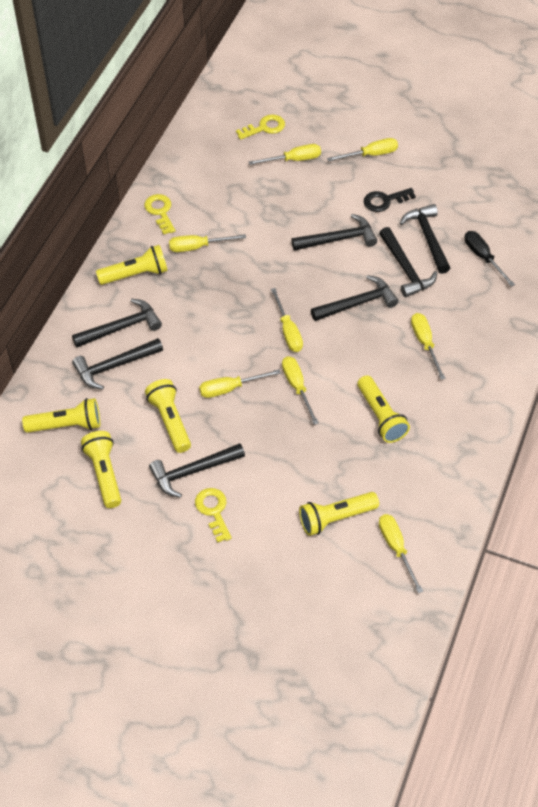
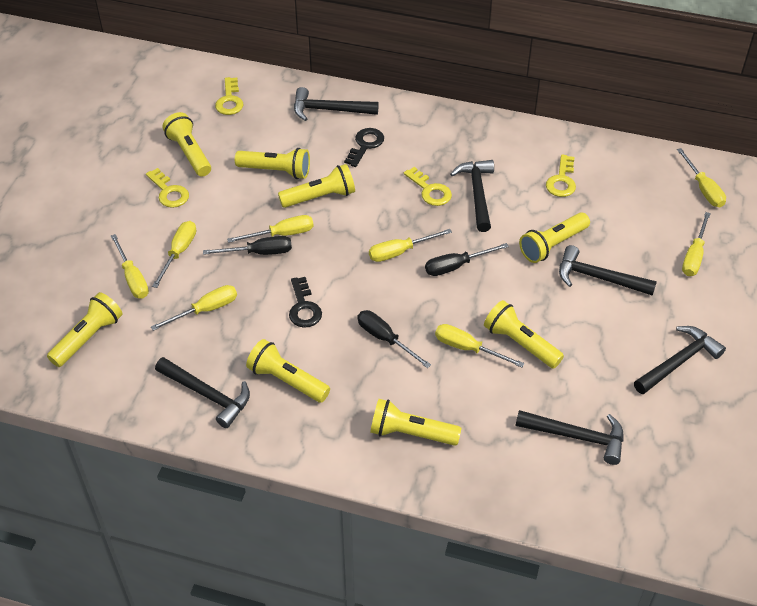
black hammer: [72,299,162,347] [72,338,163,390] [149,443,245,498] [291,214,377,251] [311,275,399,321] [379,227,437,297] [400,204,450,274] = 7 -> [155,357,250,428] [294,87,379,121] [450,160,494,232] [516,410,624,465] [559,245,657,296] [634,326,726,394] = 6
black key: [364,188,416,212] = 1 -> [289,277,322,328] [344,128,384,167] = 2
black screwdriver: [464,231,515,287] = 1 -> [203,236,292,255] [357,310,431,368] [425,243,509,276] = 3
yellow flashlight: [22,398,100,433] [81,431,121,508] [96,245,168,285] [145,379,191,453] [299,492,379,536] [357,375,410,443] = 6 -> [47,292,123,367] [162,112,211,176] [235,148,310,179] [246,339,330,403] [278,164,355,208] [370,399,462,446] [484,300,564,369] [519,212,590,263] = 8
yellow key: [144,194,175,235] [195,488,232,543] [236,114,285,140] = 3 -> [146,168,189,208] [215,77,244,115] [404,167,452,206] [546,155,576,197] = 4

